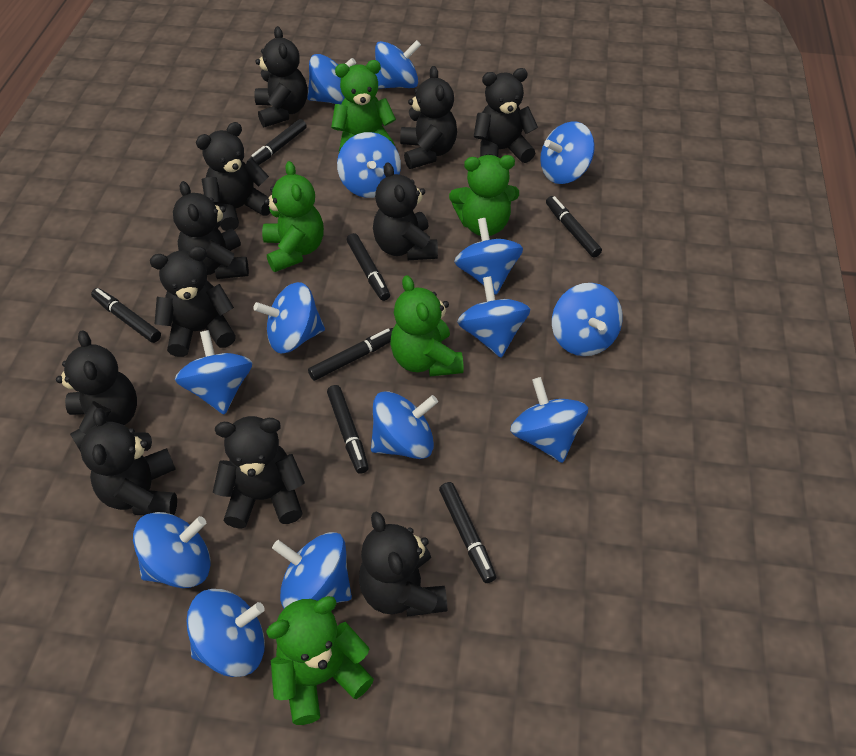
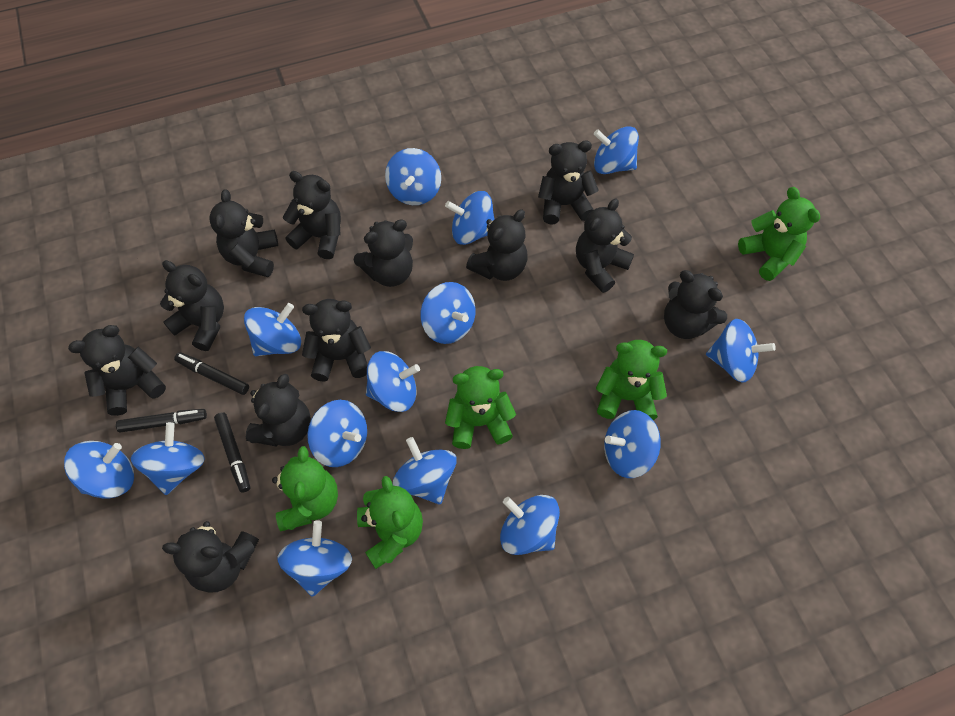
black marker: [91,288,161,343] [247,119,307,165] [308,328,393,381] [327,385,369,474] [347,233,390,301] [439,482,496,583] [546,196,602,258] = 7 -> [116,409,207,433] [174,352,249,395] [214,412,250,493] = 3
black teddy bear: [56,330,137,452] [80,408,177,515] [150,246,236,357] [173,181,249,279] [196,122,271,231] [213,416,305,529] [254,26,307,127] [359,511,447,617] [373,162,438,260] [400,66,457,169] [474,68,538,163] = 11 -> [68,325,166,416] [160,260,224,351] [162,521,259,593] [209,189,278,277] [246,374,311,447] [283,171,341,259] [302,299,371,382] [354,219,413,287] [466,209,527,281] [538,141,599,225] [576,199,634,293] [664,270,727,339] = 12

